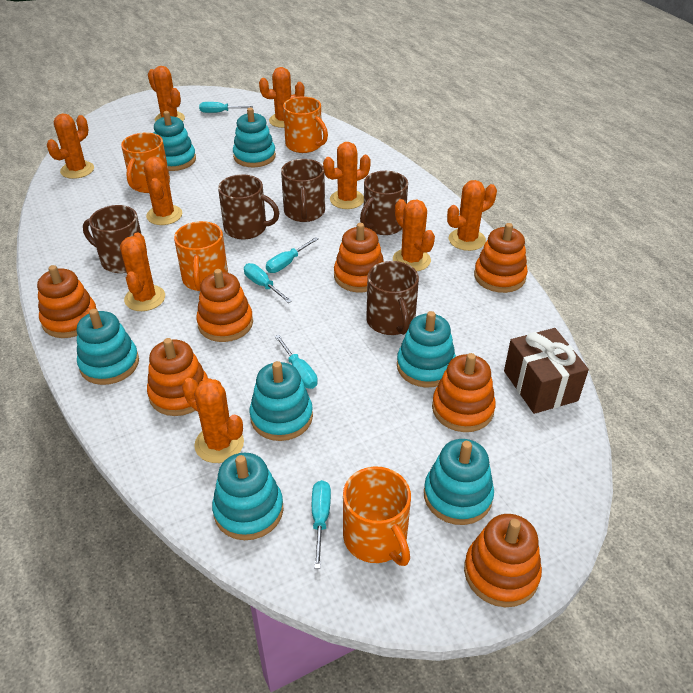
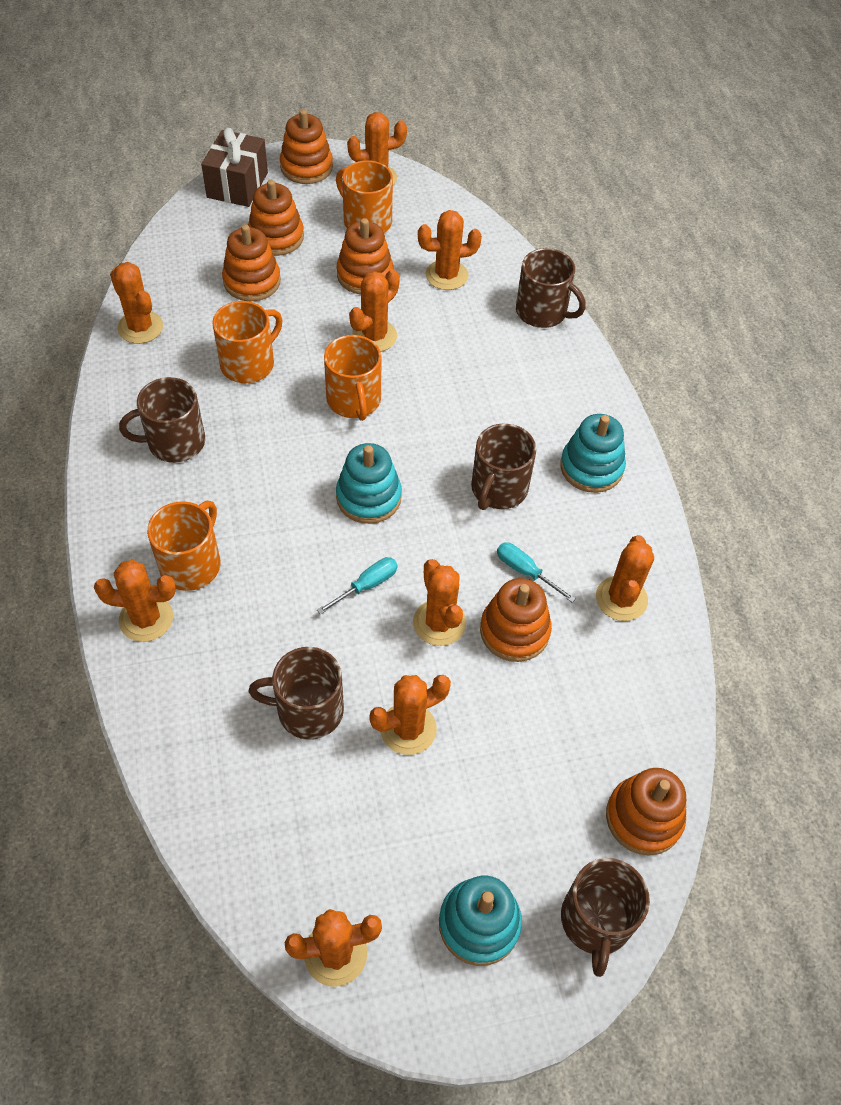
orange stacking toy: [37,265,97,338] [147,338,208,416] [196,269,253,342] [334,223,384,292] [432,353,496,432] [464,514,542,607] [474,223,528,293] = 7 -> [222,224,281,302] [248,180,304,256] [280,109,333,184] [337,218,393,294] [480,578,552,662] [606,768,686,856] = 6
turquoise screwdriver: [199,102,253,113] [244,263,292,303] [266,237,318,273] [275,335,318,389] [312,480,331,569] = 5 -> [317,557,398,615] [497,542,576,602] = 2
turquoise stacking toy: [77,309,139,385] [154,111,196,171] [212,453,283,540] [233,108,276,167] [249,361,313,441] [397,311,456,387] [424,439,494,525] = 7 -> [336,443,402,524] [439,876,522,966] [560,414,626,493] = 3

